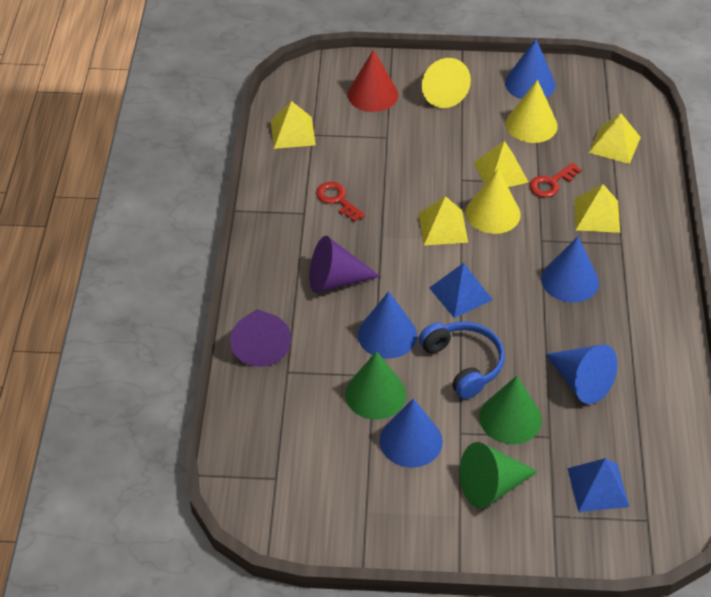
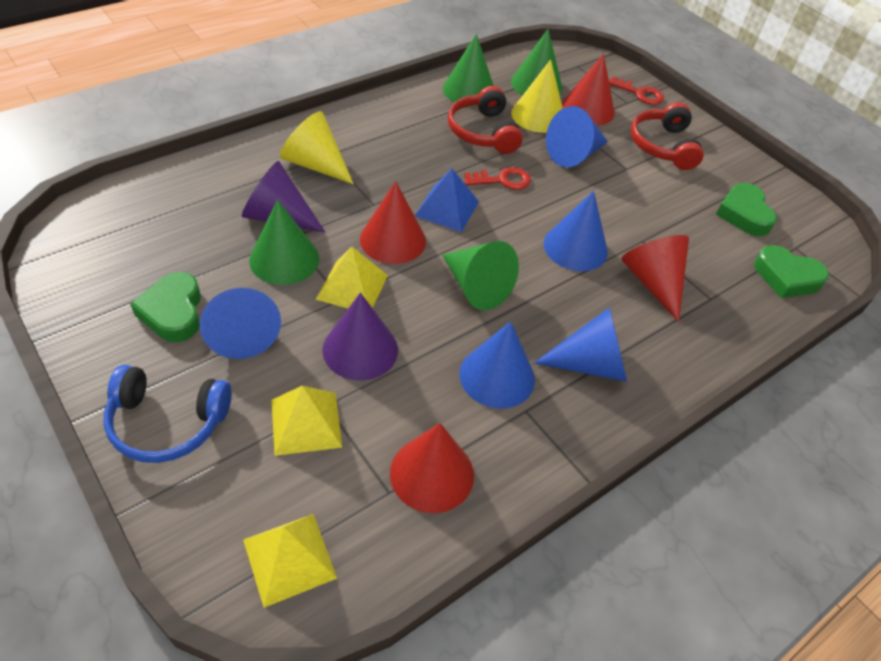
blue pyramid: [429,263,493,318] [567,458,629,512] = 2 -> [415,169,479,232] = 1
green cone: [345,351,407,420] [460,442,538,508] [479,376,542,444] = 3 -> [249,200,319,285] [442,241,519,310] [443,34,494,106] [511,29,562,95] = 4
green heart: none = 0 -> [130,272,201,342] [716,183,777,236] [754,245,829,298] = 3
red cone: [348,49,398,112] = 1 -> [360,181,426,264] [390,423,474,513] [562,54,615,126] [621,235,689,322] = 4
red headphones: none = 0 -> [448,86,523,154] [631,102,704,170] = 2
yellow cone: [422,58,471,108] [465,169,521,234] [506,80,558,143] = 3 -> [280,111,354,184] [511,59,563,133] = 2
yellow pyramid: [271,101,316,149] [419,196,468,245] [474,141,529,187] [574,184,620,233] [589,113,641,164] = 5 -> [243,514,337,608] [272,386,342,456] [316,247,388,308] = 3

